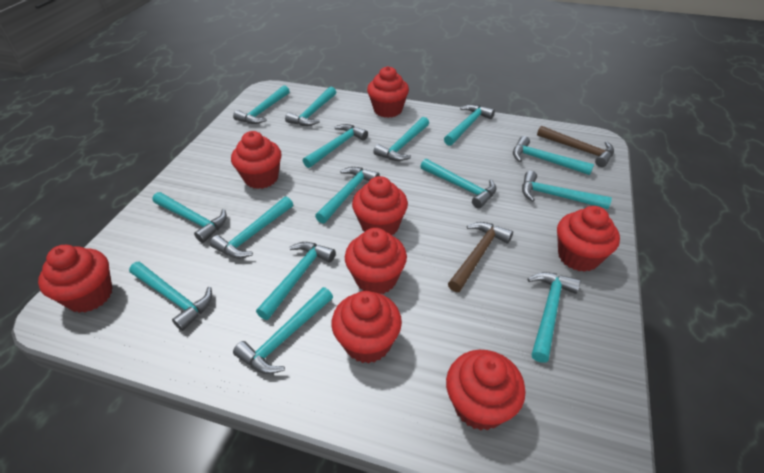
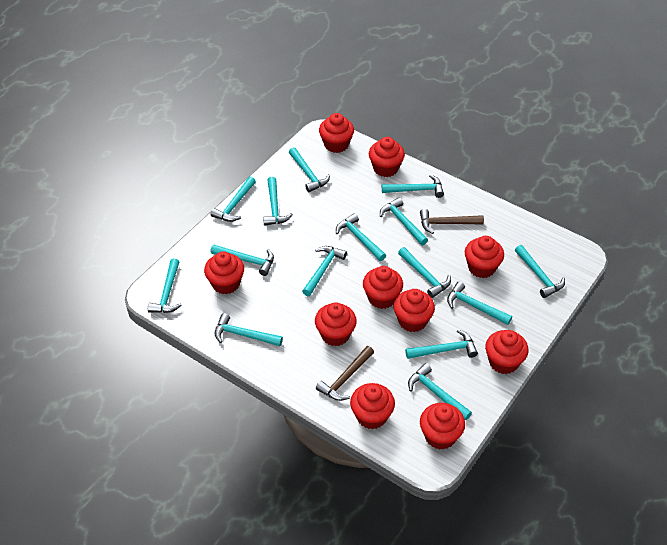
red cupcake: [38,245,113,313] [231,131,282,189] [331,291,402,364] [345,228,407,294] [352,176,408,235] [367,66,409,118] [446,350,526,431] [557,206,620,272] = 8 -> [204,251,244,294] [315,302,357,346] [319,113,354,153] [350,383,395,429] [363,266,403,309] [369,137,405,177] [393,289,435,332] [420,403,465,450] [465,236,504,278] [485,330,528,374] = 10

